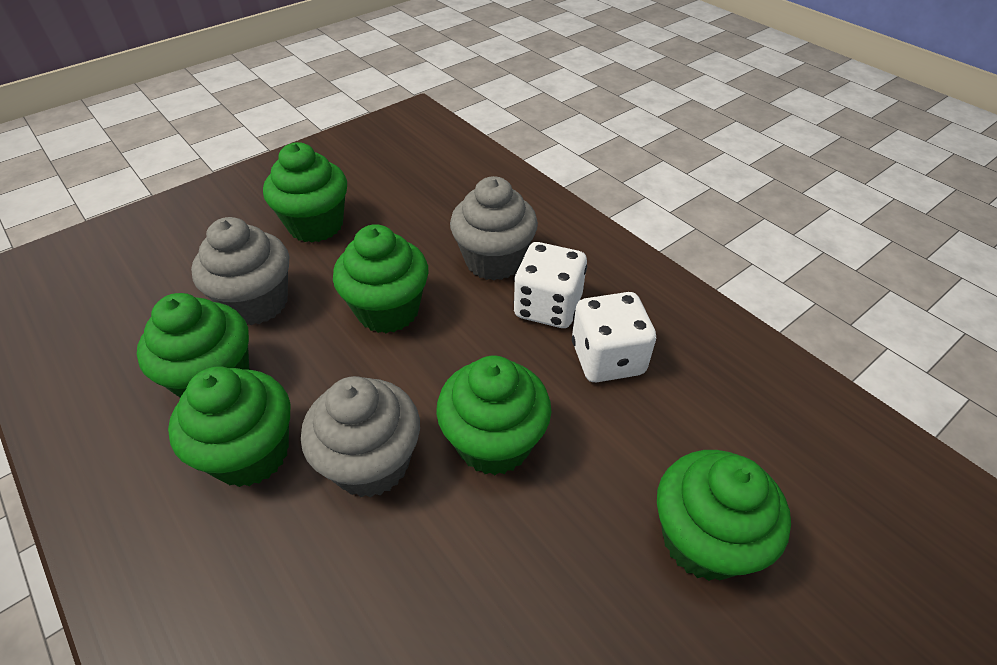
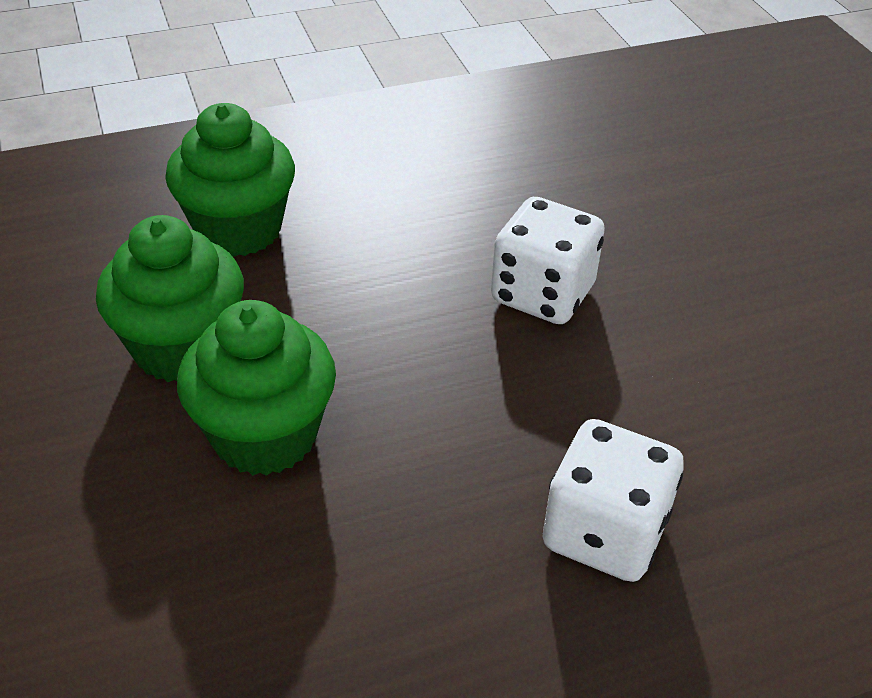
green cupcake: [137,293,250,398] [168,366,290,487] [263,142,347,243] [333,224,429,333] [436,356,551,475] [657,450,791,581] = 6 -> [96,215,244,382] [165,103,295,257] [177,300,336,476] = 3
grey cupcake: [191,217,289,325] [301,376,420,498] [450,176,538,280] = 3 -> none = 0

